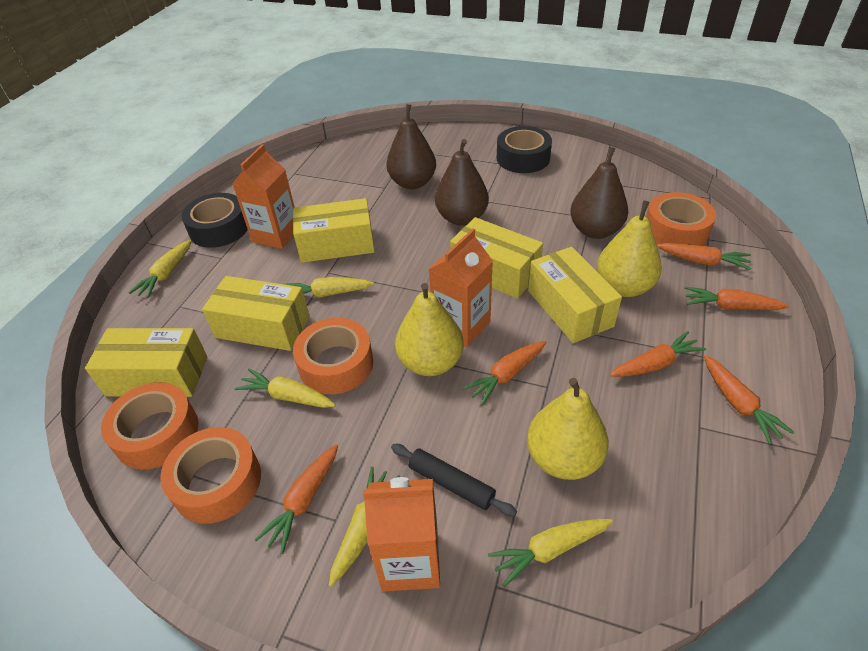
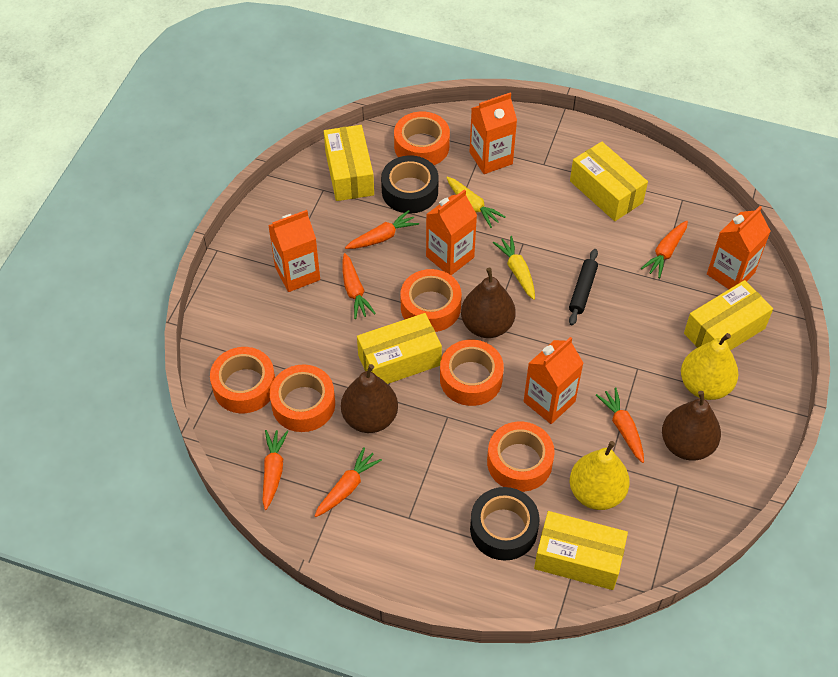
orange carton: [232,144,295,249] [363,477,440,592] [428,229,493,347] = 3 -> [268,210,320,292] [426,189,477,275] [470,93,517,174] [524,337,583,424] [707,206,771,289] = 5
orange tape: [101,382,198,470] [160,427,261,524] [293,318,373,394] [646,192,716,246] = 4 -> [210,347,275,413] [270,365,335,432] [394,111,450,165] [400,269,462,332] [440,340,504,406] [487,422,555,492] = 6
yellow carrot: [128,240,192,298] [235,368,335,408] [284,277,374,298] [329,467,401,587] [488,519,613,587] = 5 -> [446,177,506,228] [493,236,535,300] = 2
yellow pear: [395,283,464,376] [527,378,609,480] [597,200,662,297] = 3 -> [570,441,630,510] [681,333,738,400] = 2

